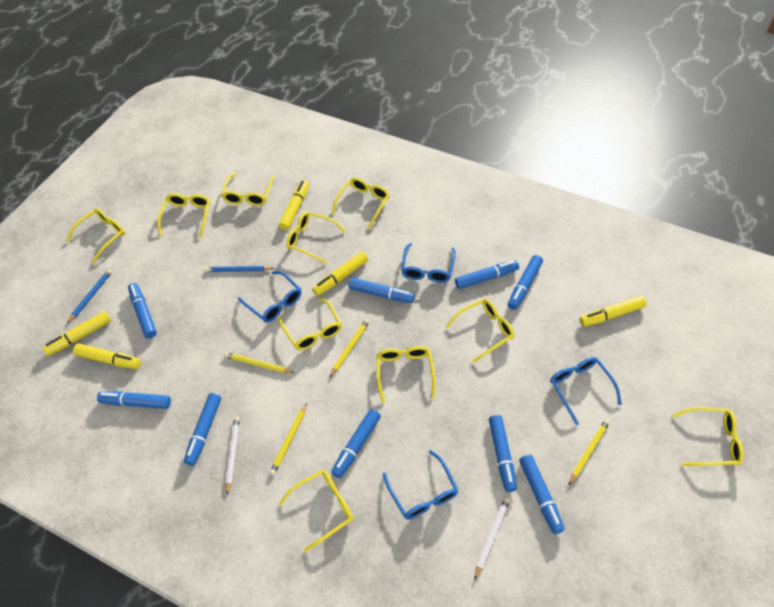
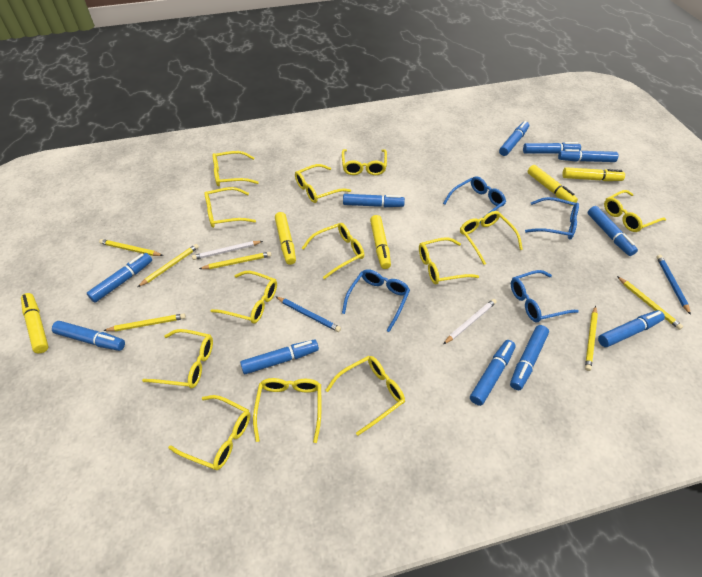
blue marker: [97,391,171,409] [128,283,157,338] [184,393,221,466] [331,409,381,478] [349,278,415,303] [455,260,519,289] [489,415,517,492] [508,255,543,310] [519,455,565,534] = 9 -> [52,321,125,351] [87,253,152,303] [240,339,319,374] [343,194,405,207] [470,340,516,406] [499,121,529,156] [510,325,549,390] [523,142,581,154] [558,149,618,162] [588,206,638,256] [598,310,665,347] = 11
yellow glasses: [66,208,125,263] [158,193,210,238] [221,173,275,206] [279,298,342,350] [279,470,353,552] [286,212,346,264] [332,178,390,229] [377,346,436,403] [446,299,514,363] [672,407,744,466] = 10 -> [142,329,213,388] [168,395,250,470] [204,187,256,228] [211,271,277,324] [213,151,259,186] [253,378,322,443] [295,164,351,203] [302,223,364,279] [325,356,405,436] [342,149,387,175] [419,237,479,285] [460,211,523,265] [604,190,666,232] = 13
yellow pencil: [224,352,294,373] [270,403,307,475] [329,319,370,378] [569,419,610,485] = 4 -> [99,239,163,256] [103,313,186,331] [138,244,199,287] [199,252,272,269] [585,306,598,371] [617,276,683,330] = 6

